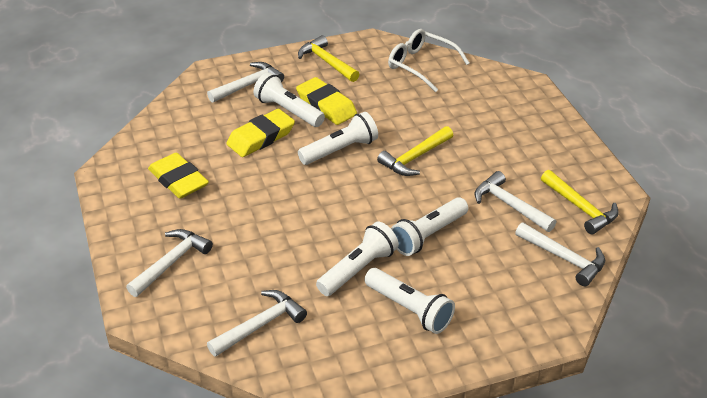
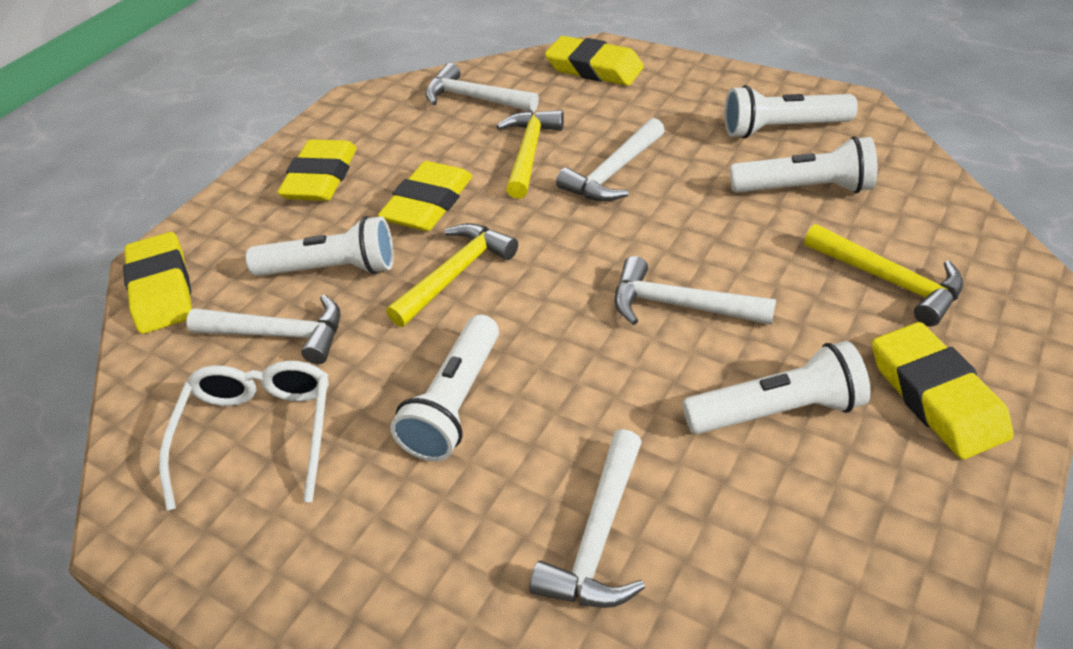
yellow eraser: [148,153,209,199] [226,109,295,157] [296,77,357,125] = 3 -> [123,232,192,334] [277,139,357,201] [378,161,473,231] [545,36,644,86] [872,322,1014,459] = 5

